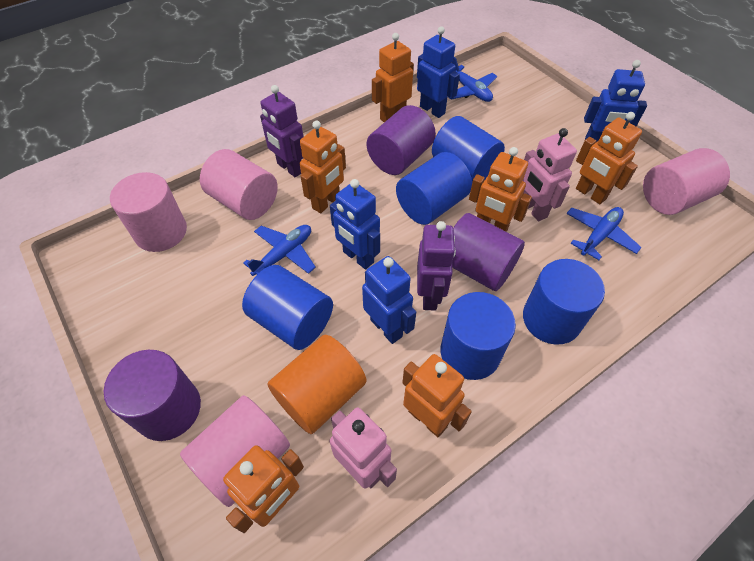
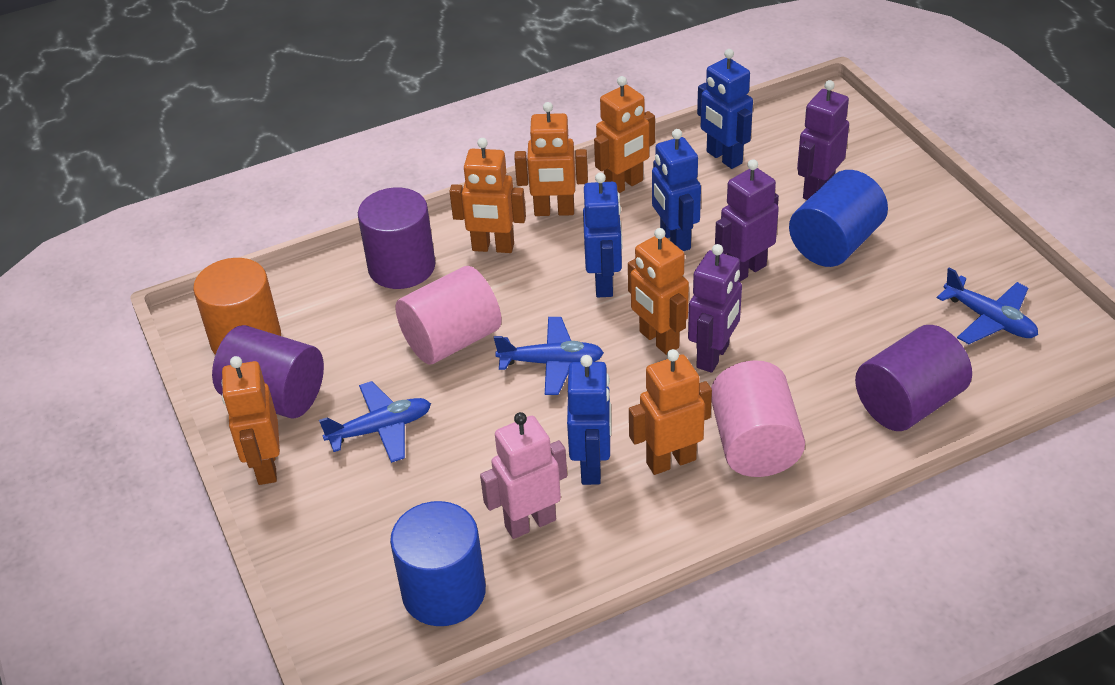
blue cylinder: [242,265,333,350] [396,152,472,225] [432,116,505,182] [440,292,516,380] [523,259,605,345] = 5 -> [390,501,486,626] [789,170,888,267] = 2
pink cylinder: [110,172,187,252] [180,395,290,507] [200,149,278,220] [643,148,730,215] = 4 -> [395,266,502,364] [711,360,805,477] = 2
pink robot: [330,408,397,489] [523,128,577,221] = 2 -> [480,412,567,539] = 1
purple robot: [260,85,303,177] [417,221,456,311] = 2 -> [688,244,742,373] [715,159,779,281] [797,80,849,200] = 3

